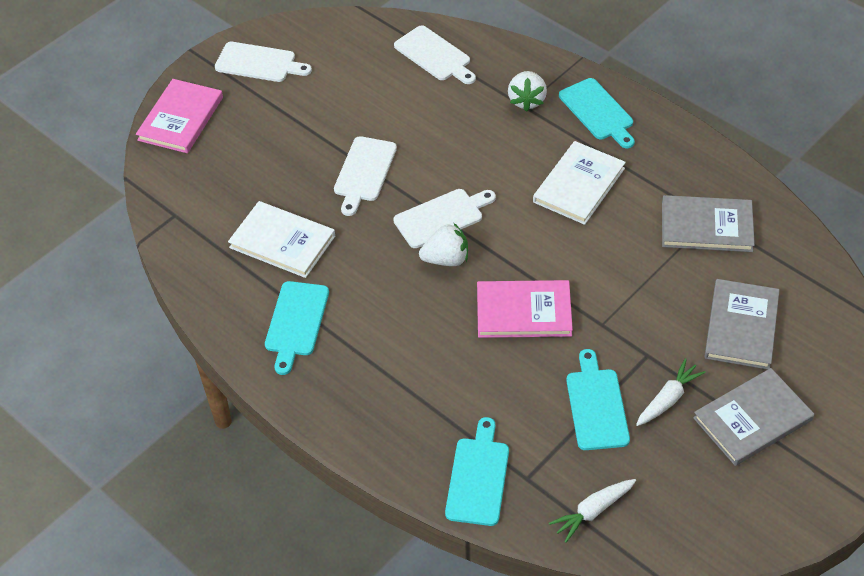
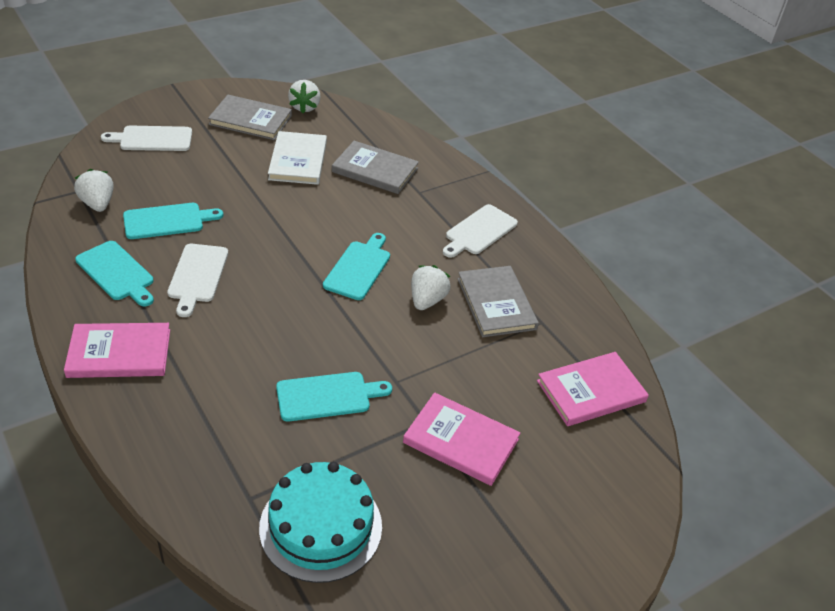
pink book: [136,79,223,153] [477,280,573,338] = 2 -> [64,323,170,378] [403,392,520,486] [537,352,649,426] = 3
turquoise cake: none = 0 -> [259,462,382,583] = 1
white book: [228,201,335,278] [533,141,626,225] = 2 -> [268,131,327,185] = 1
white carrot: [549,479,636,543] [636,358,706,426] = 2 -> none = 0
white cutting board: [215,42,312,82] [334,136,397,216] [393,189,496,248] [394,25,476,84] = 4 -> [101,126,192,151] [167,244,228,317] [443,204,518,258] = 3
white strawberry: [419,223,468,266] [508,71,547,112] = 2 -> [74,169,114,212] [288,80,321,113] [411,265,451,310] = 3

